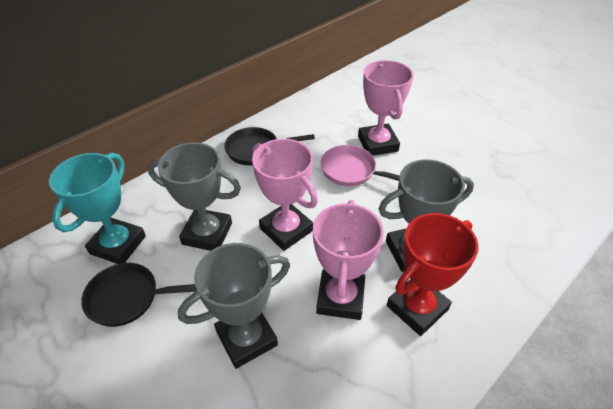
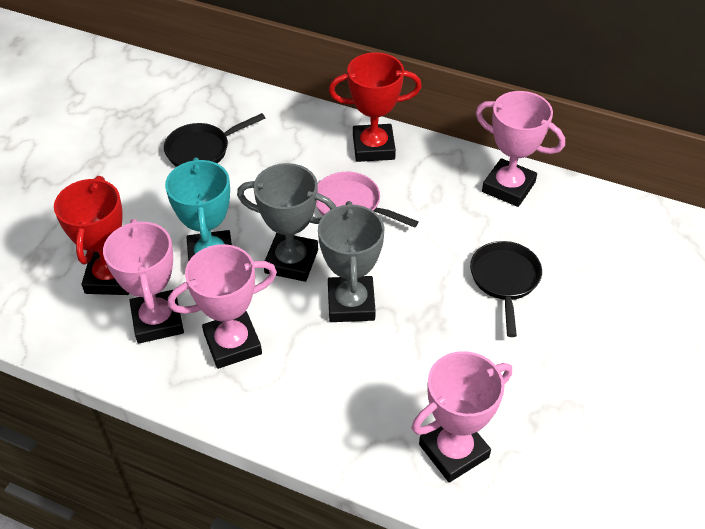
grey trophy: [147,142,241,251] [178,243,290,369] [379,159,474,272] = 3 -> [237,163,336,282] [318,201,385,322] = 2
pink trophy: [252,139,318,251] [313,200,384,320] [358,60,413,156] = 3 -> [103,219,184,343] [168,244,277,369] [412,351,512,482] [476,91,565,207] = 4
red trophy: [387,213,479,336] = 1 -> [54,176,129,295] [329,52,422,162] = 2

